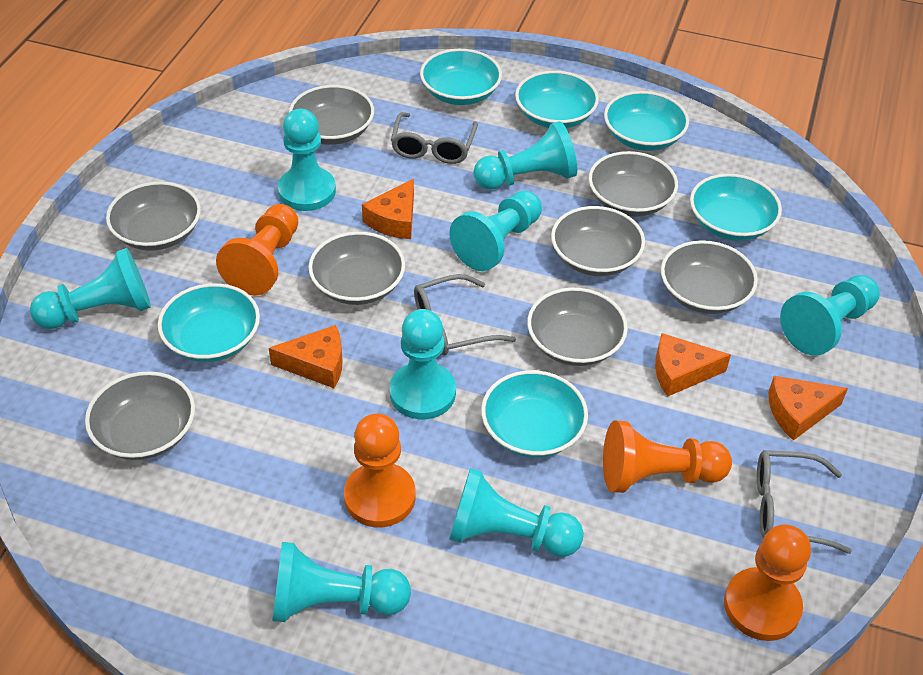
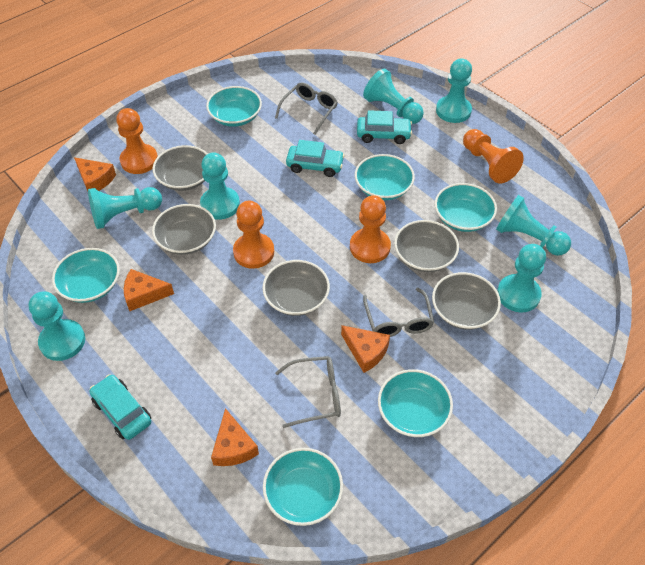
grey bowl: [85,371,195,460] [106,182,201,251] [289,85,374,145] [308,232,405,305] [527,287,628,366] [551,206,645,276] [589,151,678,217] [661,240,758,314] = 8 -> [152,204,216,255] [153,145,208,191] [262,260,330,316] [394,220,459,272] [432,272,501,329] = 5
turquoise car: none = 0 -> [90,374,151,440] [286,140,345,177] [357,110,412,144] = 3
turquoise pawn: [30,248,151,329] [272,542,411,622] [278,109,336,211] [389,309,456,419] [449,191,542,271] [449,468,584,557] [473,121,577,190] [780,275,880,356] = 8 -> [29,291,85,361] [88,187,162,229] [200,152,240,220] [363,69,424,124] [436,59,472,123] [496,195,571,256] [497,244,546,312] = 7

